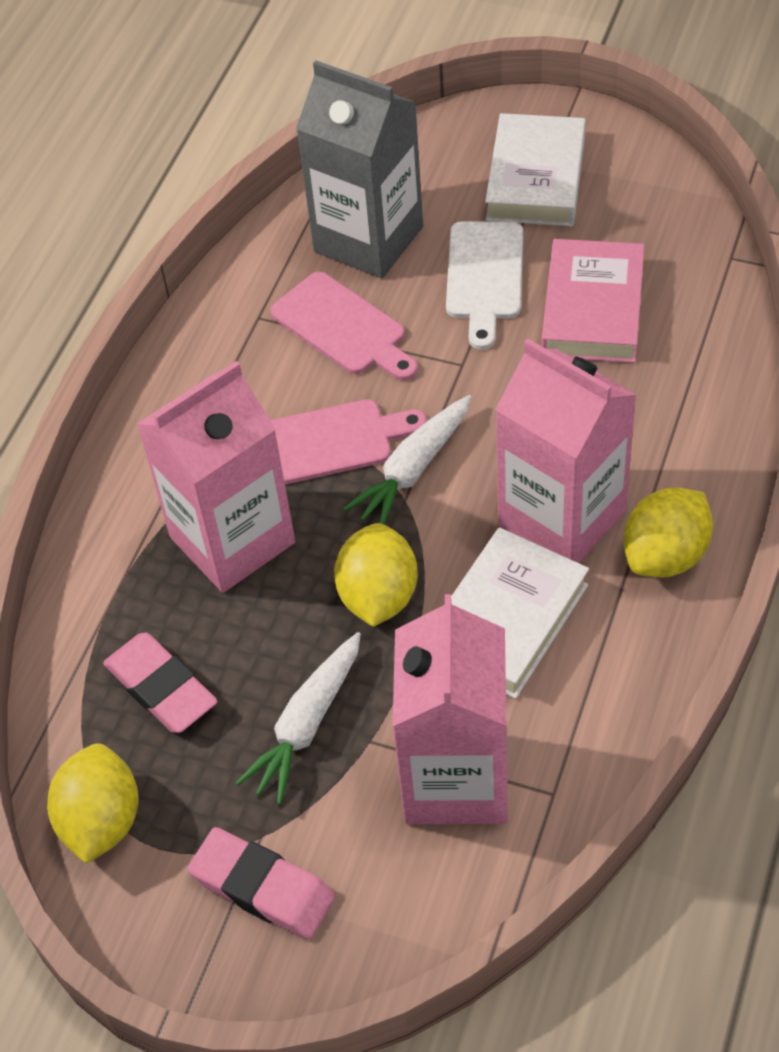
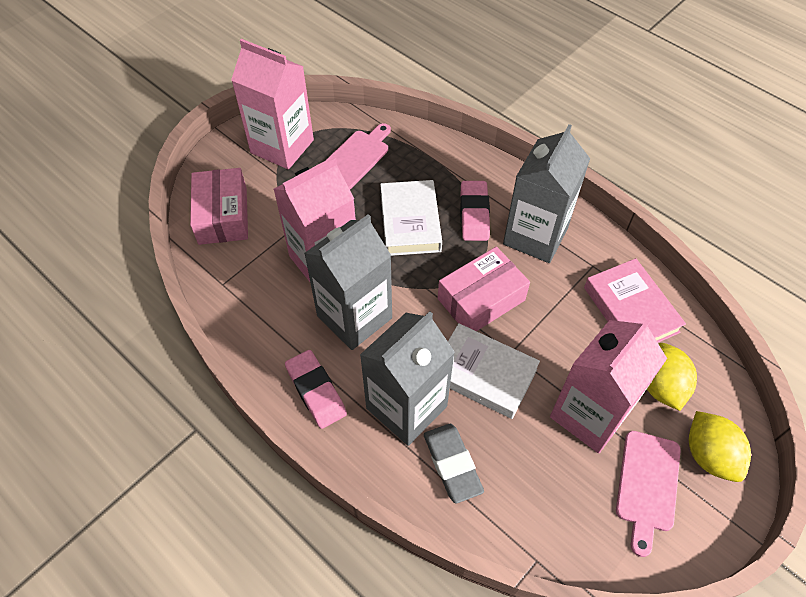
grey carton: [296,60,423,278] = 1 -> [304,214,392,350] [360,311,455,446] [503,124,590,263] = 3
grey eraser: none = 0 -> [424,424,484,503] = 1
pink box: none = 0 -> [190,168,248,245] [438,247,530,331] = 2
white carrot: [236,632,361,805] [343,395,471,524] = 2 -> none = 0
white cutting board: [446,222,523,350] = 1 -> none = 0
yellow lemon: [47,743,139,864] [334,523,418,627] [624,488,713,577] = 3 -> [647,343,697,411] [689,411,751,482] = 2

